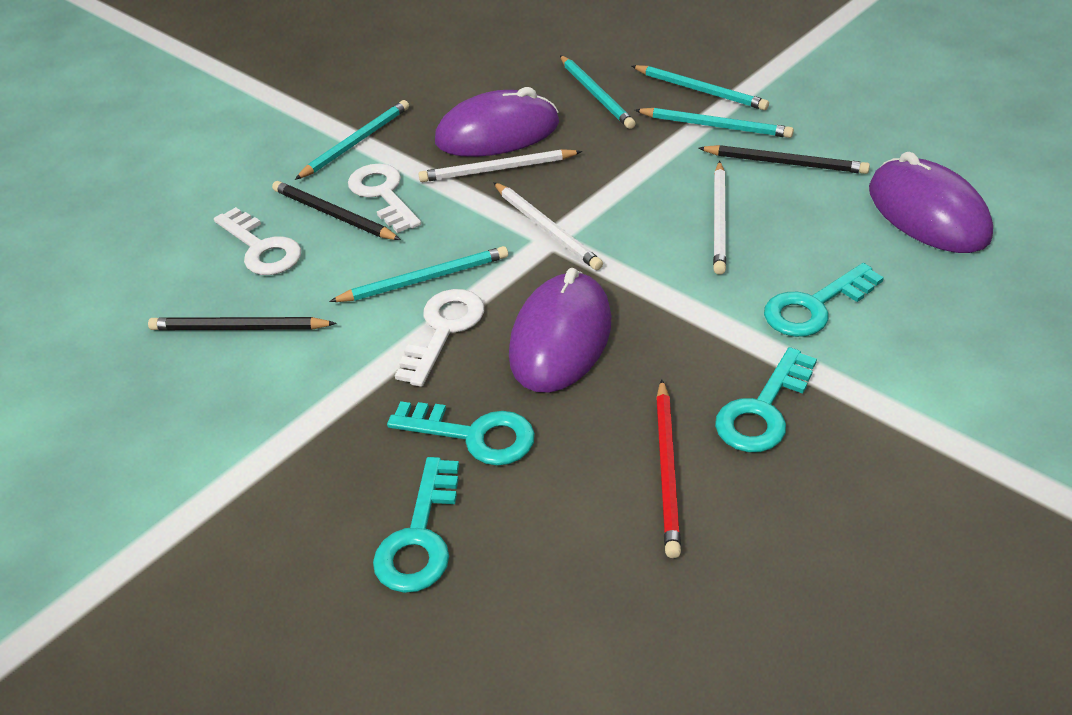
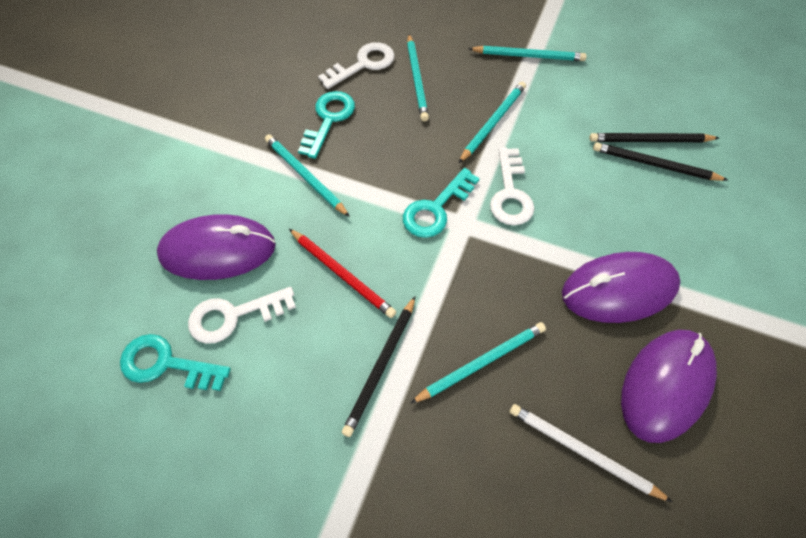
turquoise key: [373,457,459,593] [387,401,535,466] [715,347,817,452] [764,263,884,337] = 4 -> [120,334,231,391] [298,91,355,159] [403,168,480,238] = 3
white pencil: [418,149,582,182] [493,182,603,270] [713,161,726,275] = 3 -> [510,404,672,502] = 1

